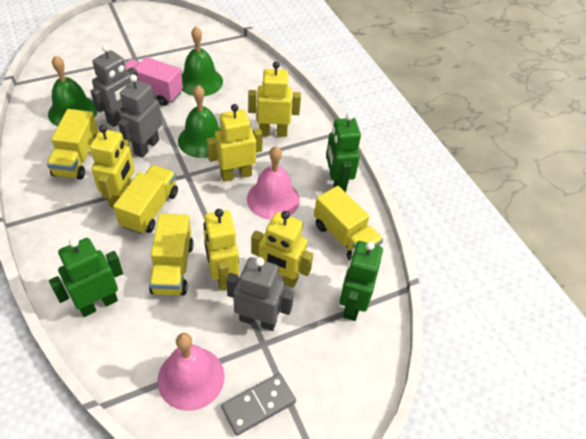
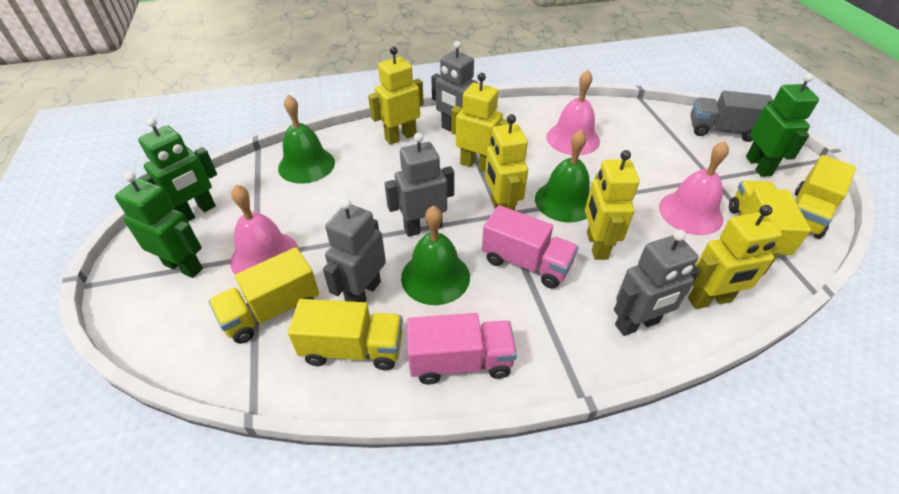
grey domino: [221,373,296,436] = 1 -> none = 0
grey robot: [91,45,138,127] [118,74,162,158] [227,257,294,331] = 3 -> [323,198,386,302] [385,133,454,237] [431,41,479,131] [614,230,700,336] = 4
grey truck: none = 0 -> [690,91,773,142] = 1
pink bell: [157,333,224,411] [247,146,300,220] = 2 -> [230,185,299,275] [546,70,600,155] [659,141,729,235] = 3
pink truck: [125,57,183,106] = 1 -> [407,313,517,384] [482,205,579,288] = 2

